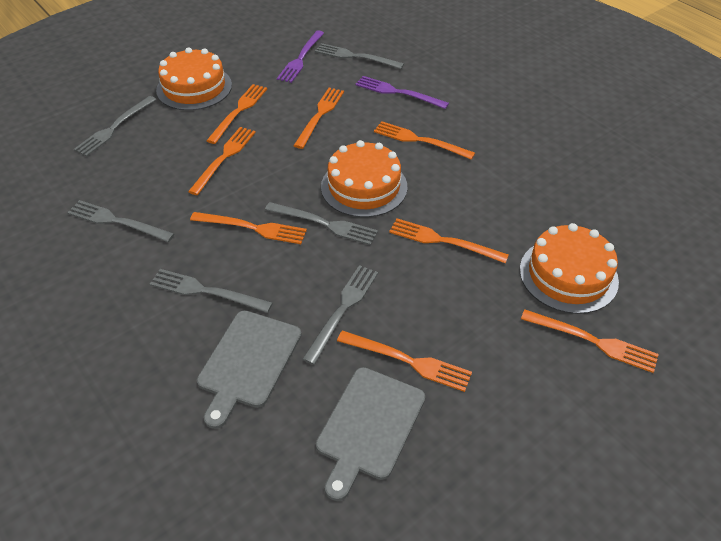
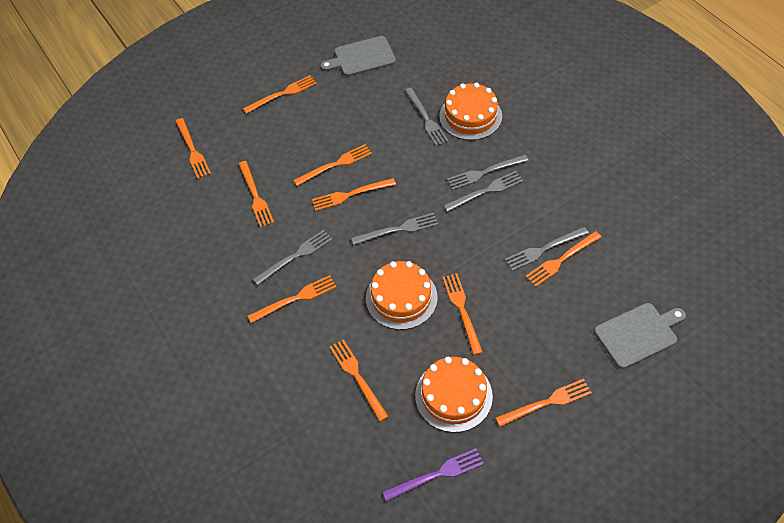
orange fork: [188,127,256,195] [190,212,307,244] [206,84,267,144] [293,88,344,149] [337,331,472,392] [374,121,475,160] [389,219,509,263] [521,310,659,373] = 8 -> [175,118,211,179] [238,161,274,227] [243,75,317,114] [248,275,336,323] [293,144,372,186] [312,178,396,211] [330,339,389,422] [442,273,483,355] [496,379,592,427] [525,231,601,287] = 10
purple fork: [277,30,324,83] [355,76,449,109] = 2 -> [382,448,484,502] = 1

